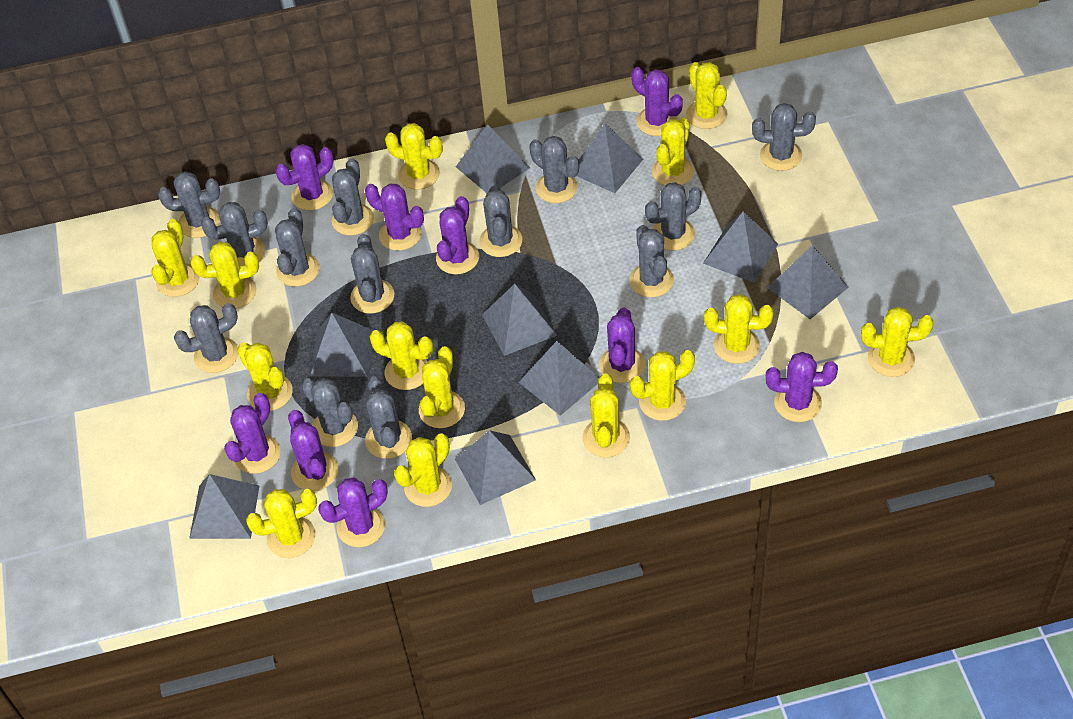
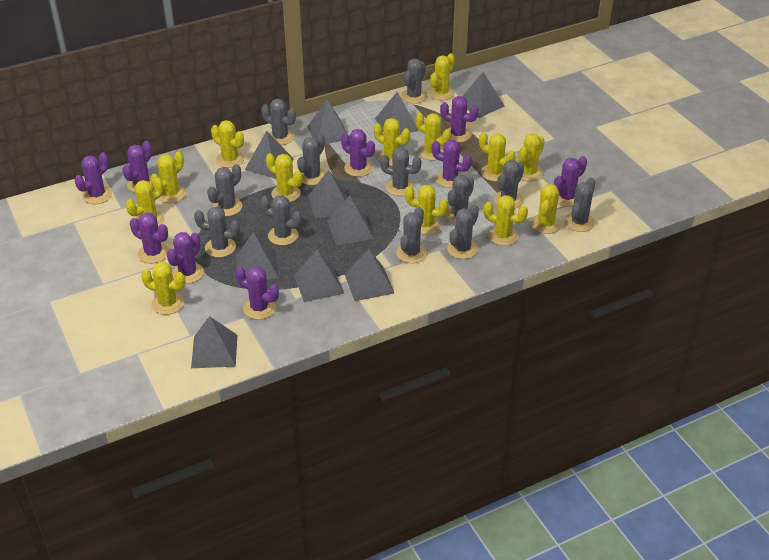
grey cactus: [158,171,220,238] [174,303,238,373] [201,202,268,265] [275,208,320,287] [302,378,358,447] [332,158,374,236] [351,234,395,313] [365,376,412,459] [479,185,522,257] [529,136,580,203] [629,225,674,297] [645,182,702,251] [752,103,816,171] = 13 -> [194,207,240,258] [207,164,242,216] [260,195,302,246] [261,99,296,145] [297,134,326,185] [380,148,422,196] [396,207,427,263] [401,59,427,104] [445,175,474,224] [447,204,479,259] [494,160,524,208] [564,178,595,232] = 12
grey pyramid: [189,474,259,539] [310,313,374,377] [455,430,536,505] [456,125,530,193] [482,284,557,356] [518,341,599,416] [576,123,643,193] [703,211,778,283] [767,245,849,319] = 9 -> [191,316,237,368] [236,232,279,280] [245,131,294,179] [294,250,344,302] [307,100,347,144] [308,170,347,218] [327,195,374,245] [344,249,395,301] [375,92,419,135] [463,72,504,118] = 10
yellow cactus: [152,219,199,297] [191,242,259,309] [237,343,293,411] [246,489,317,558] [369,322,433,390] [385,123,443,190] [394,433,452,507] [419,346,465,428] [582,373,630,458] [630,350,695,421] [652,118,694,186] [686,62,727,129] [704,294,774,364] [861,307,934,377] = 14 -> [126,178,164,227] [141,262,186,315] [150,151,186,203] [211,120,244,168] [266,153,302,202] [374,118,410,166] [405,185,449,235] [416,113,451,160] [428,53,455,100] [479,132,516,181] [483,195,528,246] [519,134,545,182] [531,184,561,234] = 13

